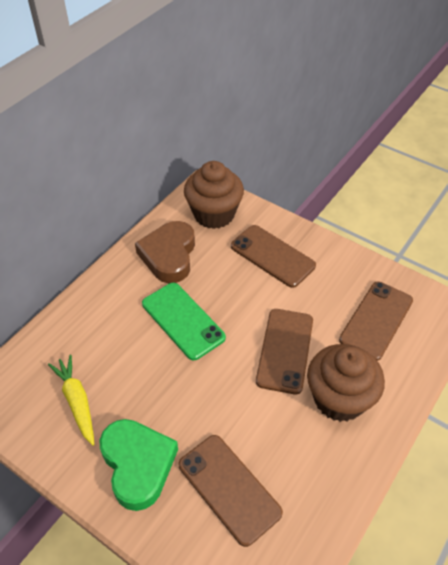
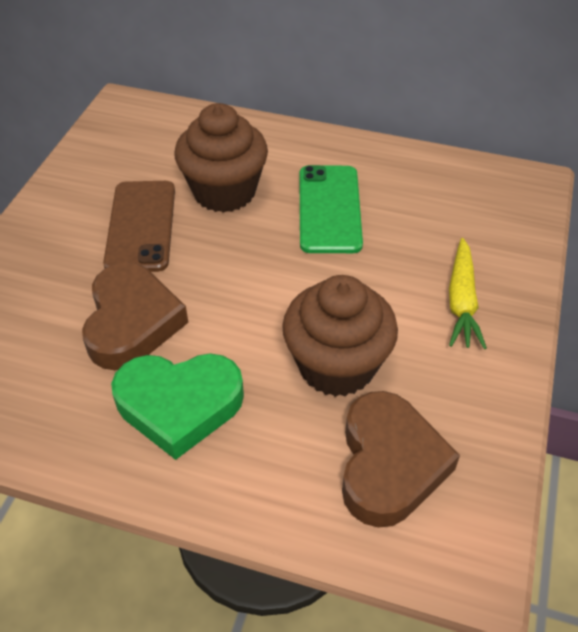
brown heart: [135,221,195,283] = 1 -> [82,262,188,370] [342,391,460,528] = 2
brown phone: [179,435,283,547] [231,225,316,288] [256,309,313,394] [339,281,413,361] = 4 -> [103,181,175,272] = 1

